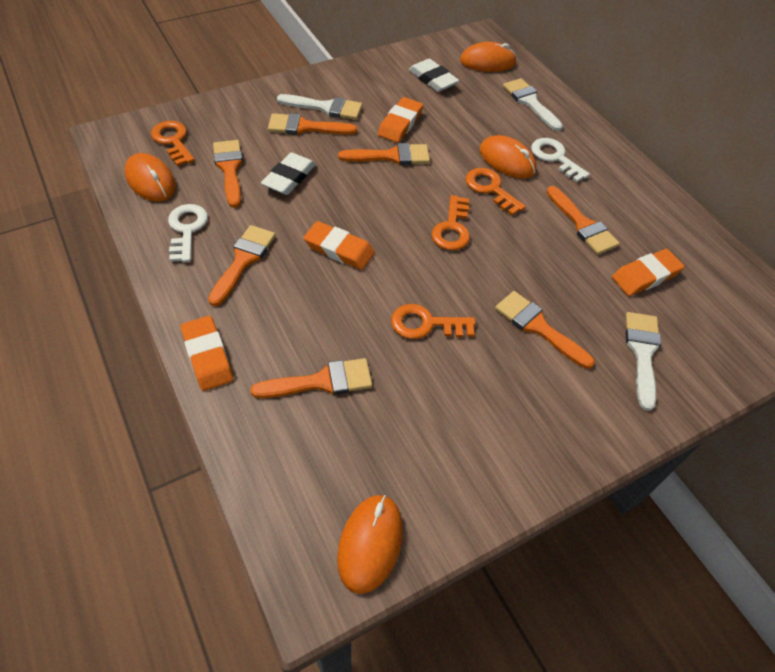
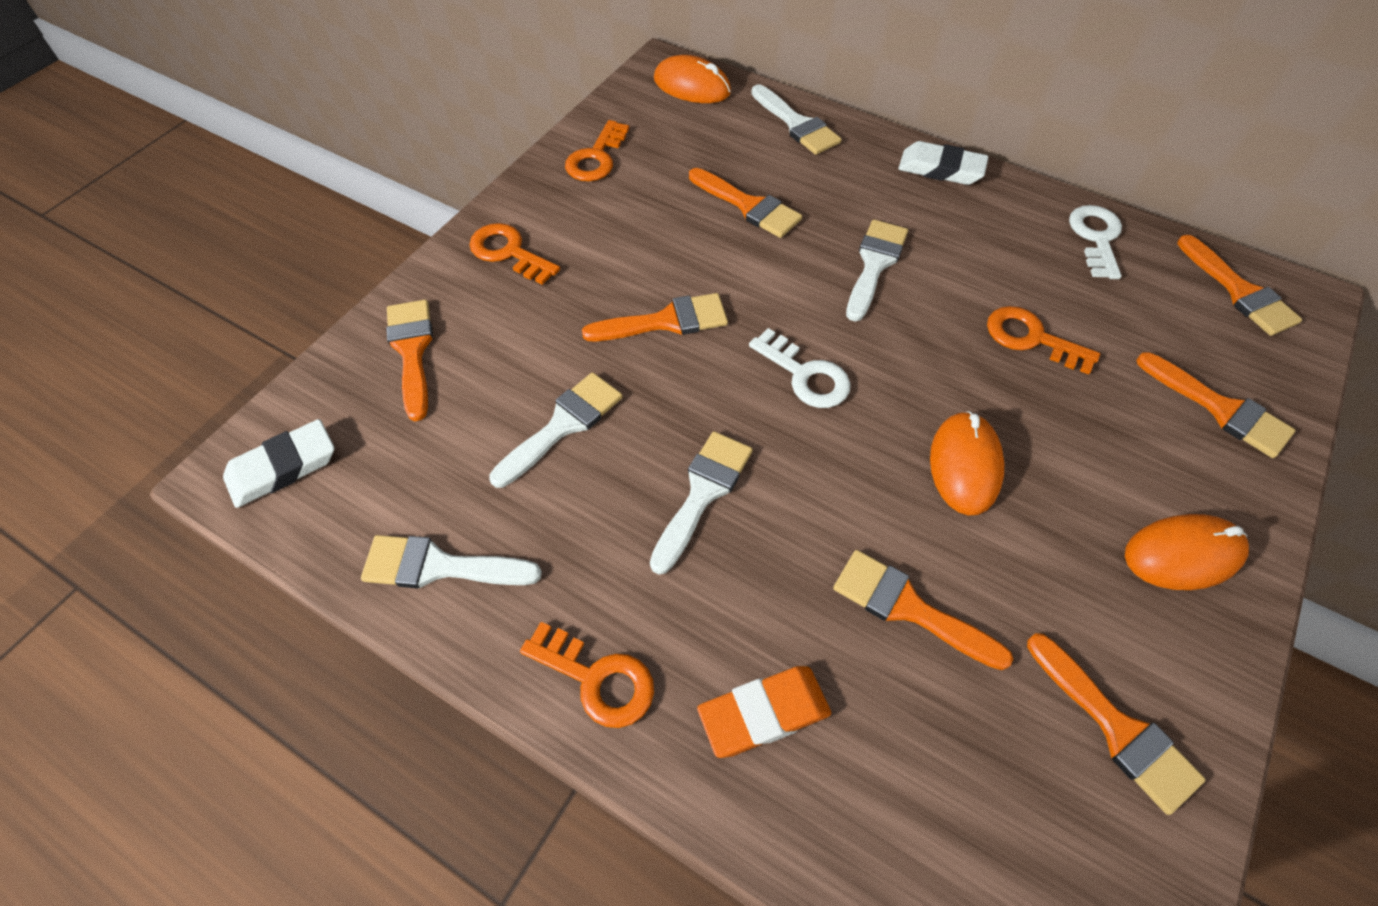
orange eraser: [181,316,233,391] [303,221,375,270] [378,97,423,143] [612,249,685,296] = 4 -> [697,666,831,758] = 1
orange mouse: [125,153,176,201] [337,495,403,594] [460,42,517,72] [480,135,537,179] = 4 -> [654,55,731,103] [930,411,1004,515] [1125,514,1249,590] = 3
white brush: [277,94,362,120] [503,78,563,131] [626,312,661,411] = 3 -> [361,535,542,589] [489,372,622,488] [650,431,753,575] [751,84,841,155] [846,220,908,322] = 5

